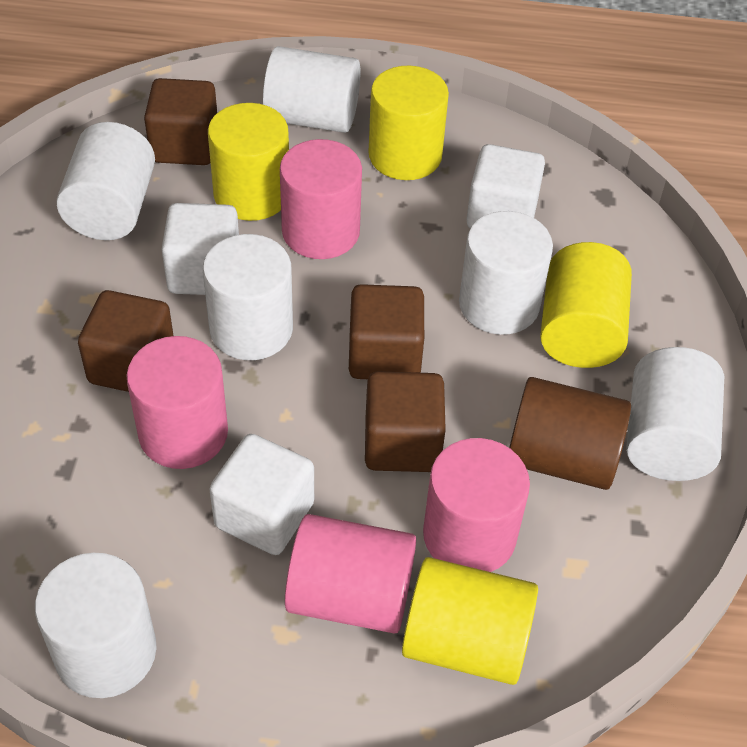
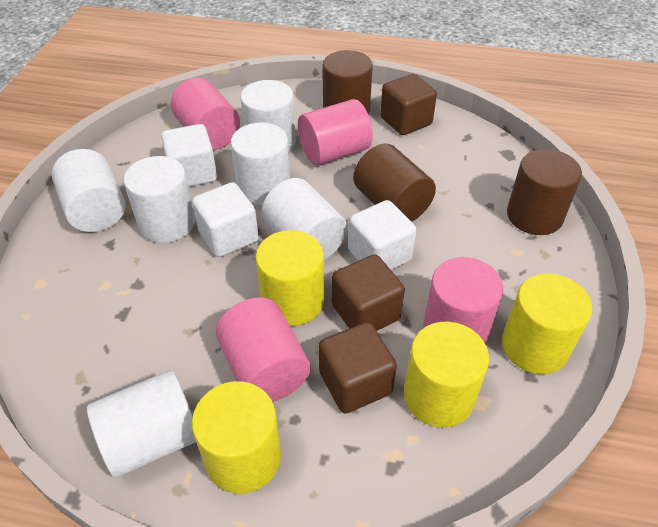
brown cube: [78,290,174,392] [144,78,217,165] [349,284,424,379] [365,371,446,472] = 4 -> [319,322,397,414] [332,254,405,331] [380,74,437,135] = 3
brown cylinder: [509,377,631,490] = 1 -> [323,50,373,115] [353,144,436,222] [507,149,582,235] = 3

